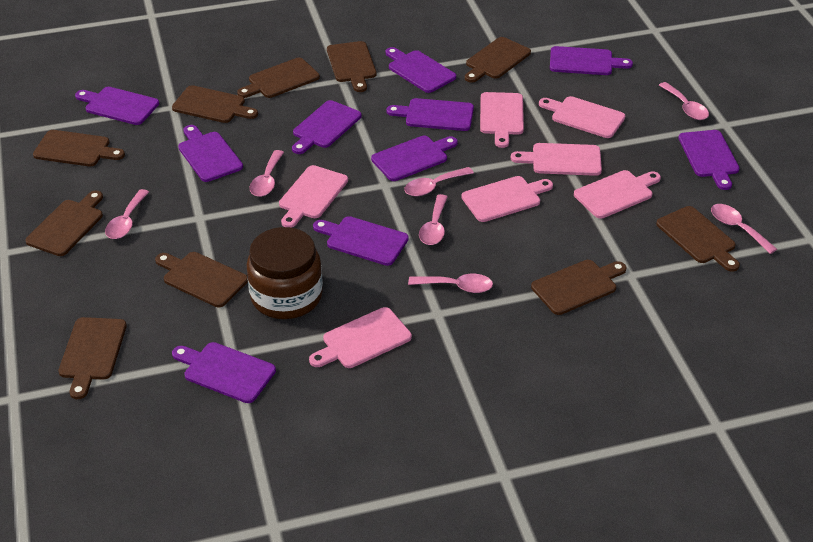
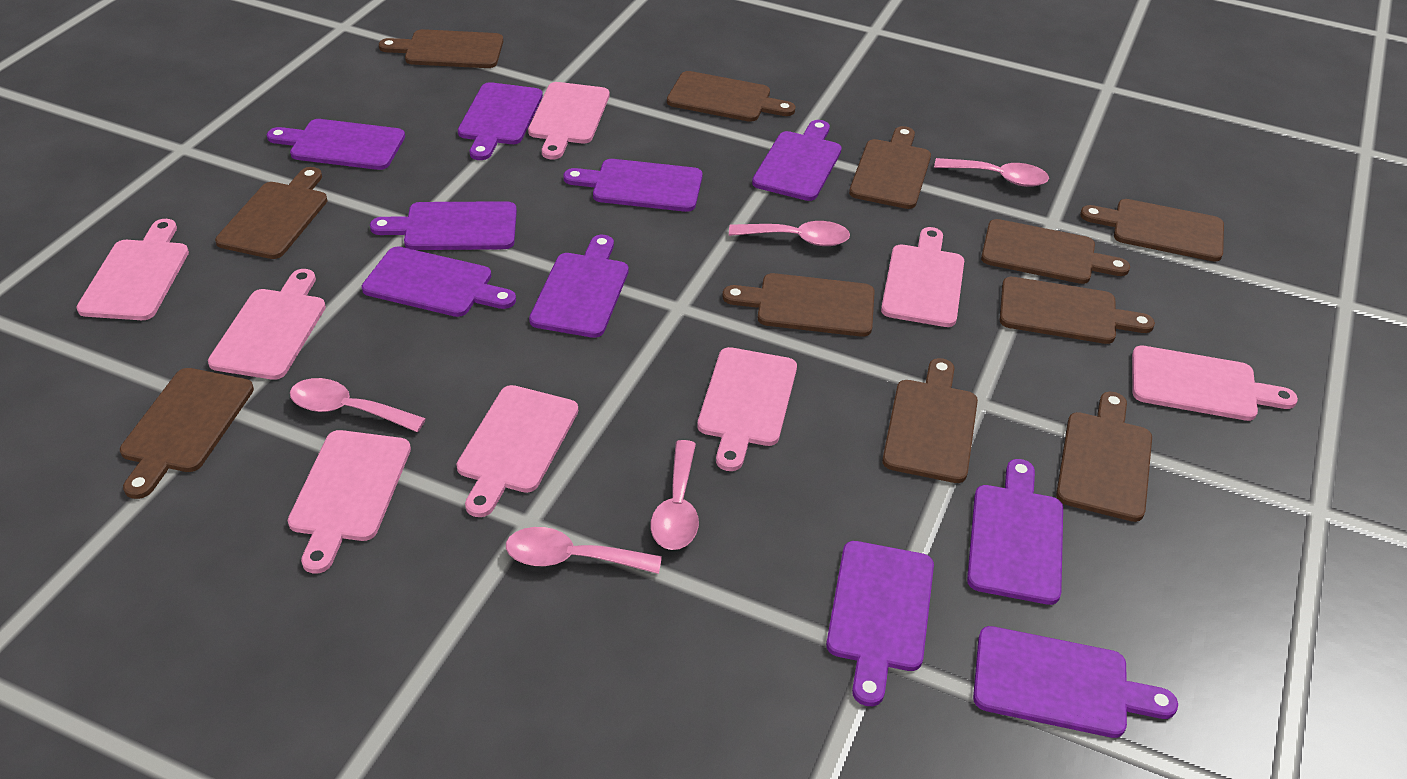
brown cutting board: [25,191,103,256] [33,130,125,166] [58,317,127,399] [155,252,248,307] [172,85,258,123] [237,58,320,98] [327,41,377,92] [465,37,531,83] [531,260,626,315] [656,206,740,272] = 10 -> [120,368,254,499] [215,167,327,259] [379,29,503,68] [667,71,795,122] [722,273,875,337] [849,126,931,209] [882,358,978,483] [981,219,1130,284] [1000,277,1155,344] [1056,392,1152,522] [1080,199,1224,262] = 11
brown jar: [247,227,323,319] = 1 -> none = 0
pink cutting board: [279,165,348,228] [309,307,412,368] [461,176,553,222] [480,92,524,148] [511,143,602,176] [539,96,625,138] [574,170,661,219] = 7 -> [76,219,189,320] [208,269,326,380] [288,430,411,573] [456,385,578,517] [528,82,610,159] [697,347,797,471] [881,227,964,327] [1132,346,1298,421] = 8
pink spoon: [105,189,149,239] [250,150,284,197] [404,167,474,196] [408,274,493,293] [419,194,448,245] [659,82,709,120] [711,204,777,254] = 7 -> [290,378,426,432] [506,527,662,574] [651,440,699,550] [729,221,850,246] [934,158,1049,187] = 5

